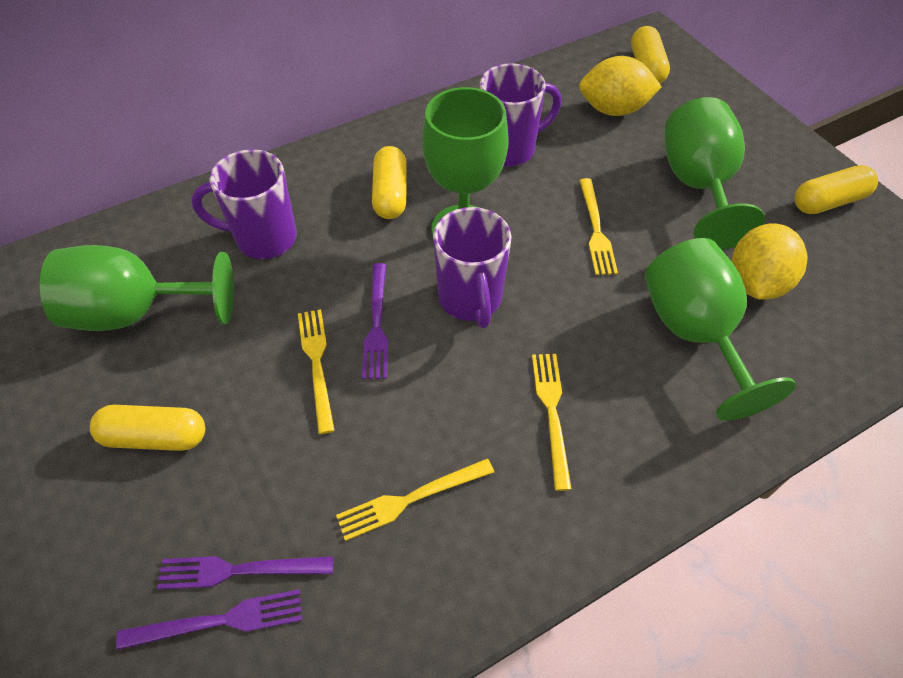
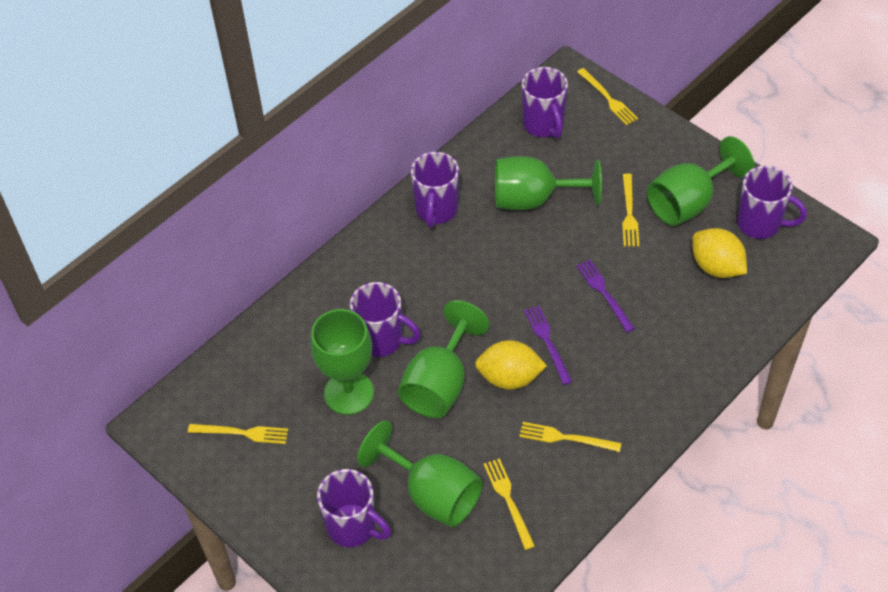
green goblet: [40,245,234,331] [422,87,509,235] [645,238,796,421] [664,97,765,250] = 4 -> [310,309,374,415] [357,420,483,527] [398,300,489,418] [495,156,602,210] [647,136,755,226] = 5
purple fork: [116,589,302,650] [157,556,333,589] [362,263,388,379] = 3 -> [524,306,572,385] [576,260,635,333] = 2
purple mug: [191,149,297,259] [433,207,512,328] [480,63,562,167] = 3 -> [317,469,391,547] [350,282,421,357] [411,152,459,228] [522,67,568,139] [737,166,807,239] = 5
yellow capsule: [90,405,205,451] [372,146,407,219] [631,26,670,84] [794,165,878,214] = 4 -> none = 0
yellow fork: [298,309,335,434] [336,458,494,541] [532,354,572,491] [579,178,618,275] = 4 -> [188,424,288,444] [484,458,535,550] [519,422,621,452] [577,68,638,126] [622,173,639,246] = 5

